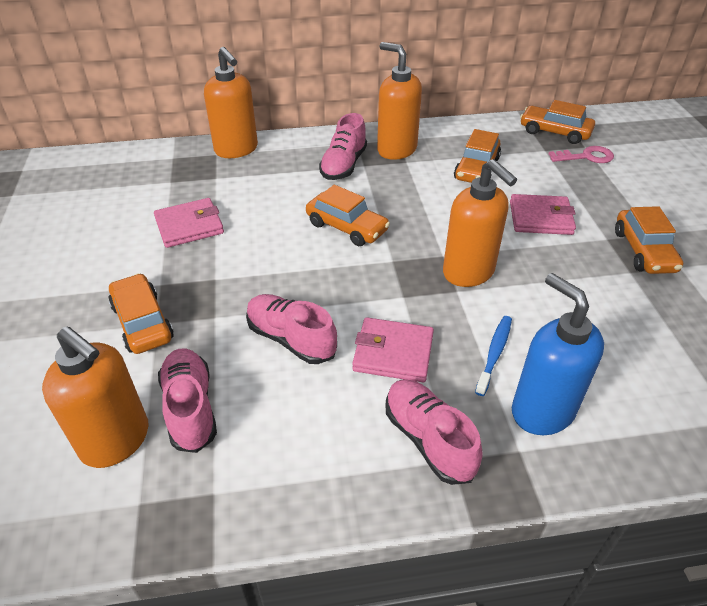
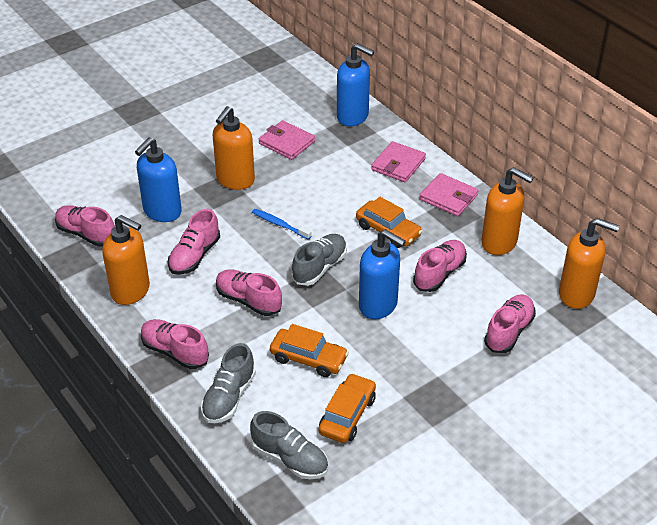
blue soap dispenser: [512,273,604,435] = 1 -> [135,137,182,222] [337,43,374,126] [359,229,406,319] = 3
grey shoe: none = 0 -> [201,343,256,423] [250,411,328,479] [292,234,347,286] = 3
orange car: [108,273,174,354] [306,185,390,246] [454,129,501,183] [520,100,595,144] [615,206,683,274] = 5 -> [270,324,349,377] [319,373,376,443] [356,197,423,248] = 3
pink key: [548,146,614,163] = 1 -> none = 0
pink shoe: [158,348,217,453] [246,294,337,364] [319,113,367,180] [386,379,483,485] = 4 -> [55,205,115,247] [141,319,209,369] [168,209,220,275] [216,269,282,316] [413,240,467,292] [484,294,536,353] = 6

